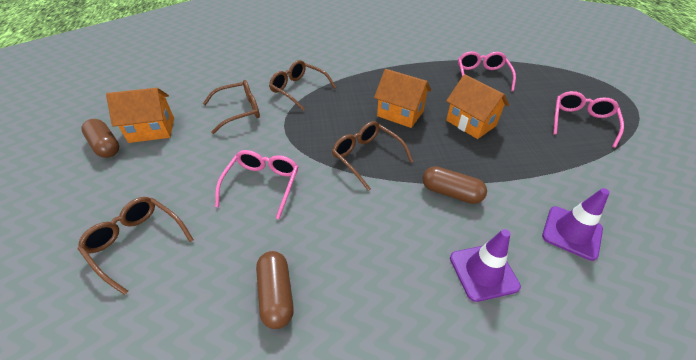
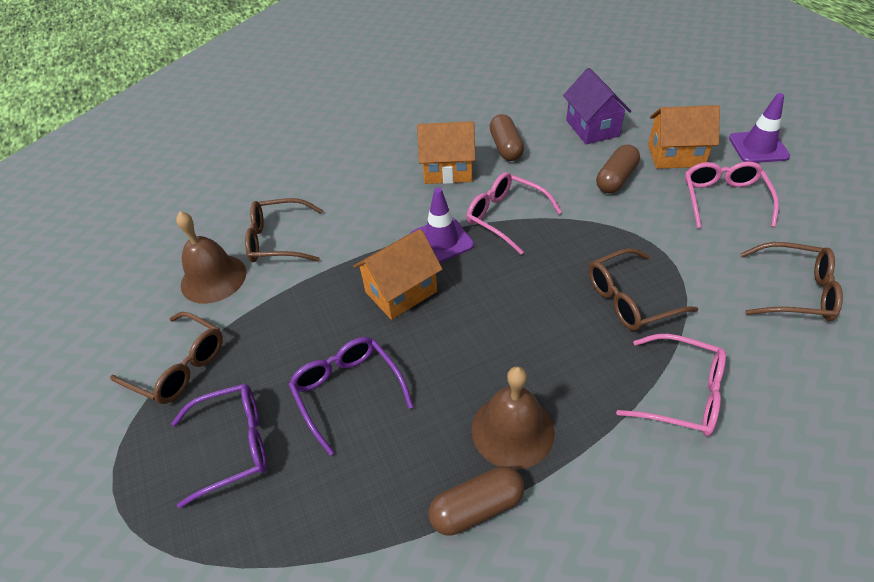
brown bell: none = 0 -> [176,212,246,304] [472,366,555,470] = 2
purple glasses: none = 0 -> [171,384,267,509] [289,337,413,455] = 2
purple house: none = 0 -> [563,68,631,144] = 1

